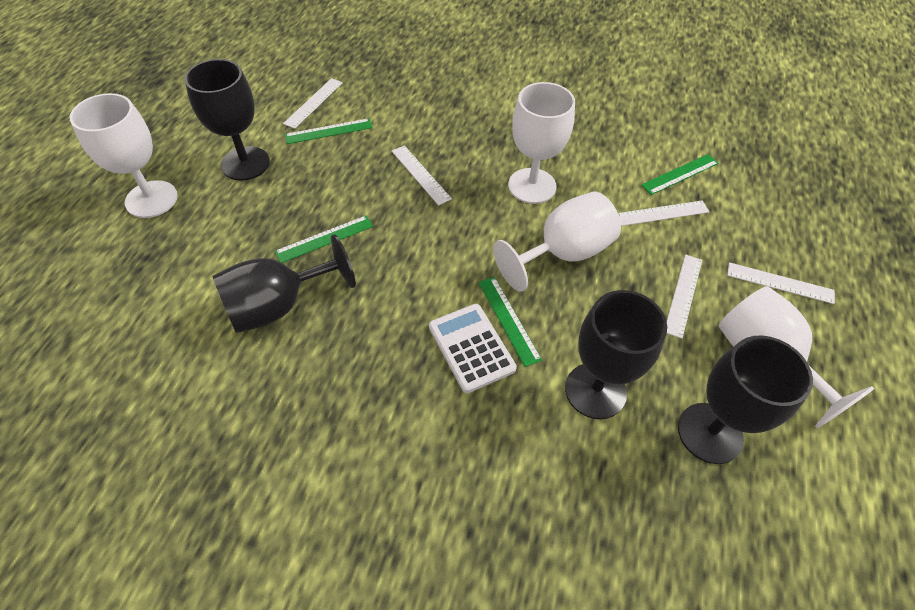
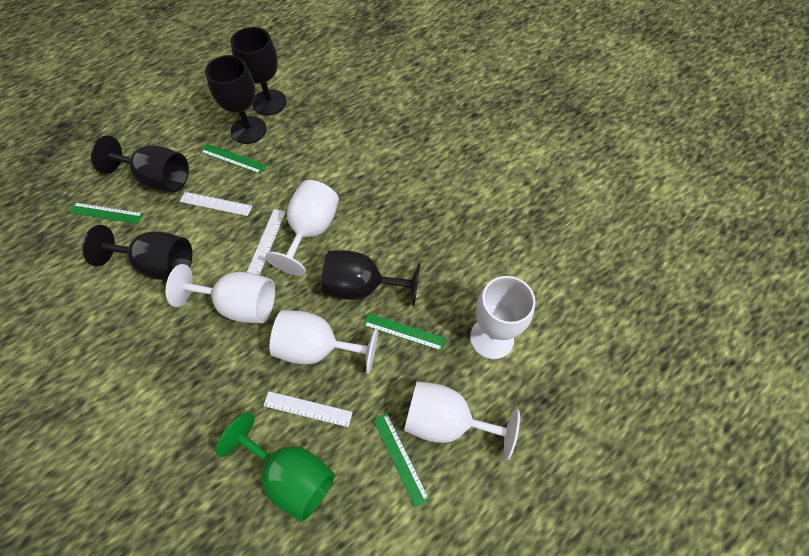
black goblet: [184,59,270,181] [212,234,356,333] [565,290,667,419] [678,335,813,464] = 4 -> [82,225,192,280] [91,136,189,192] [205,55,267,144] [230,27,287,115] [321,250,420,306] = 5
green goblet: none = 0 -> [216,412,335,522] = 1
white calculator: [429,304,517,393] = 1 -> none = 0
white goblet: [70,93,178,218] [493,191,621,292] [508,82,575,204] [718,286,875,429] = 4 -> [166,264,275,323] [265,180,339,276] [269,310,378,374] [404,381,520,460] [470,276,535,359] = 5
white ruler: [283,78,343,129] [392,145,452,206] [618,200,709,226] [667,254,702,339] [727,262,835,304] = 5 -> [180,192,252,216] [247,209,286,275] [263,391,353,427] = 3

